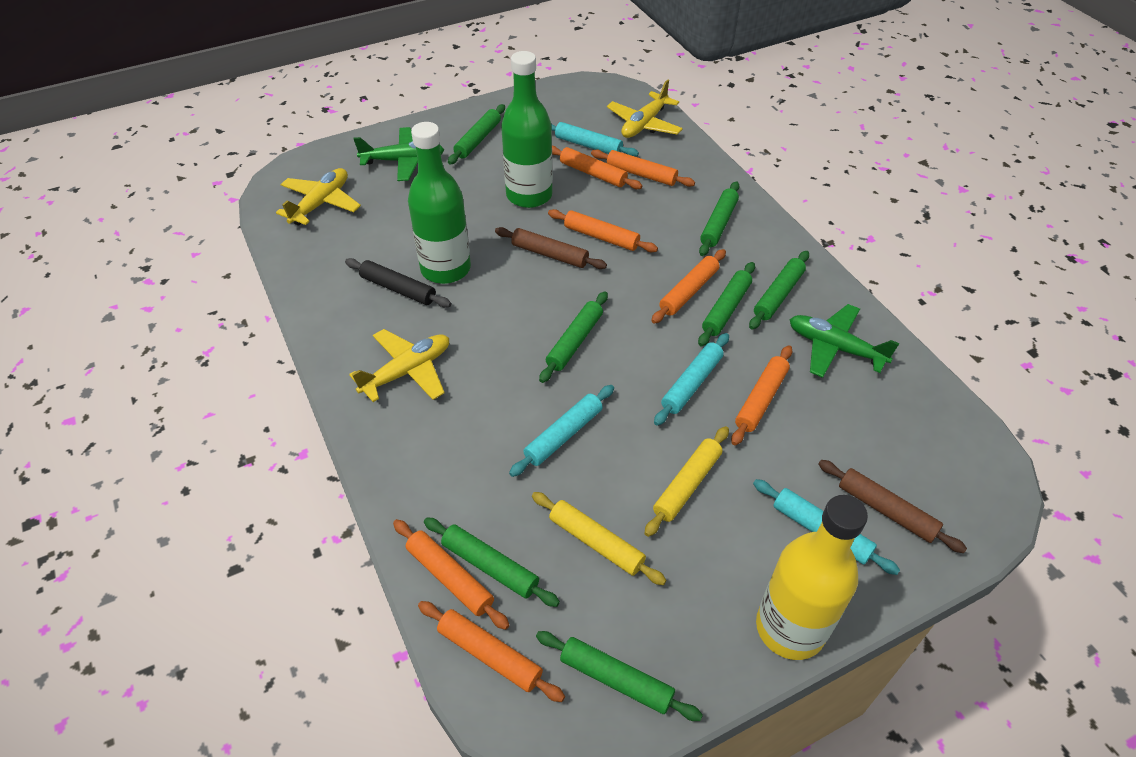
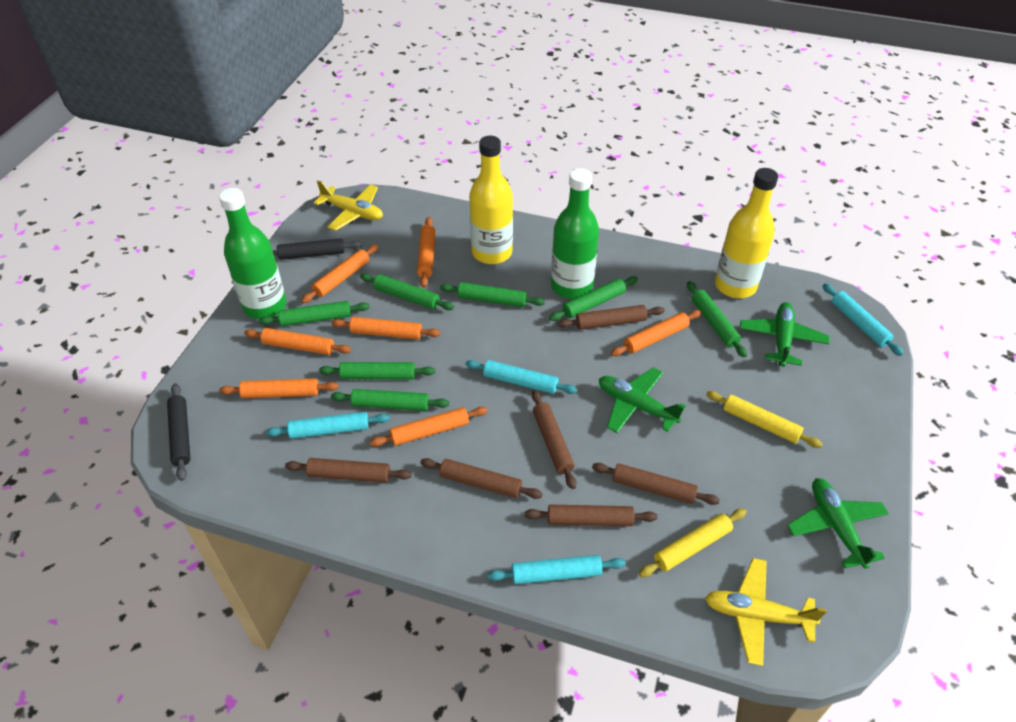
black rolling pin: [345,258,451,308] = 1 -> [167,383,191,481] [273,238,362,260] = 2
brown rolling pin: [495,227,607,269] [818,460,967,553] = 2 -> [285,458,412,483] [420,458,543,499] [524,505,658,526] [532,390,576,489] [558,305,665,330] [592,463,720,505] = 6
green plane: [353,127,444,181] [789,304,899,378] = 2 -> [599,367,686,433] [740,302,829,367] [787,478,889,569] = 3
yellow bottle: [756,495,868,660] = 1 -> [469,136,513,264] [715,168,778,298] = 2
yellow plane: [276,168,361,225] [349,329,449,402] [607,79,683,138] = 3 -> [314,180,383,231] [705,558,827,666] = 2

